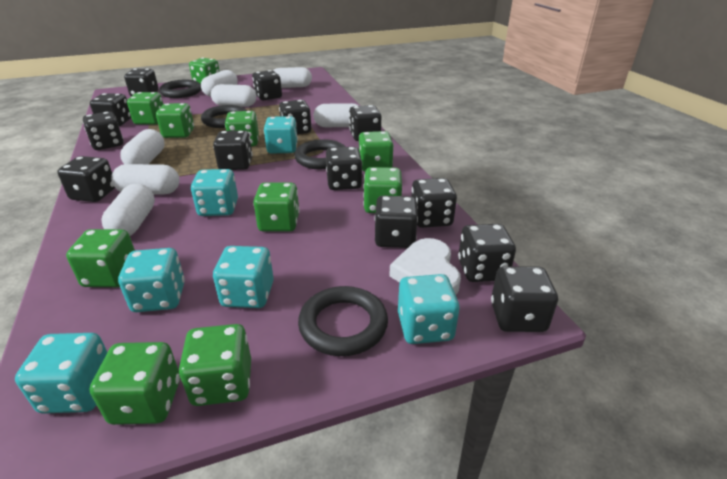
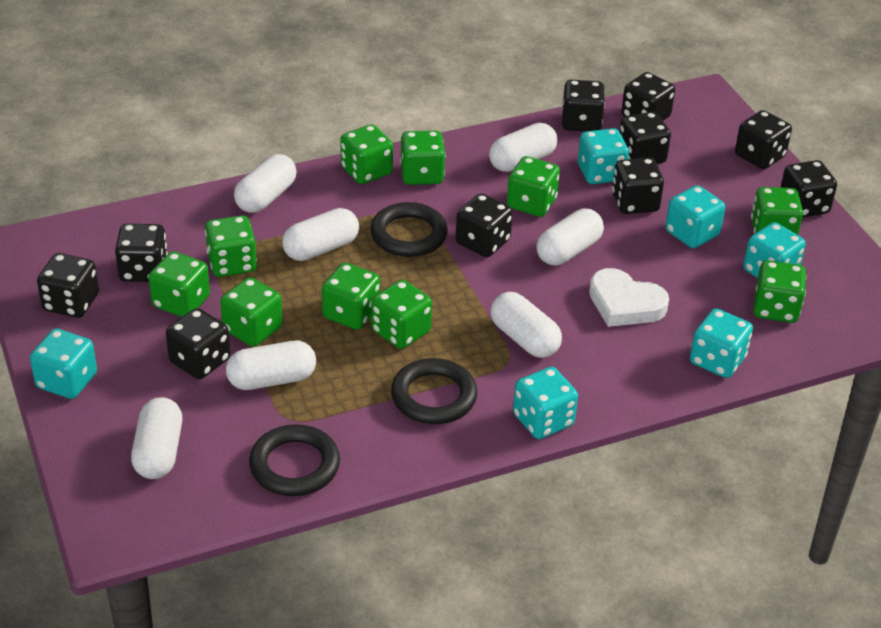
black dice: [57,156,115,202] [83,111,123,150] [90,93,131,126] [124,69,159,96] [213,130,253,170] [252,70,282,100] [279,100,312,134] [326,147,362,190] [349,105,381,141] [375,196,418,248] [411,178,457,228] [458,224,516,282] [491,266,558,332] = 13 -> [37,253,99,318] [115,224,168,282] [166,308,230,379] [456,193,513,257] [562,80,605,132] [612,158,664,214] [619,112,671,164] [621,72,675,121] [735,110,792,169] [780,160,837,218] = 10
black ring: [159,80,201,98] [201,105,247,128] [294,139,346,169] [298,286,388,356] = 4 -> [249,425,340,496] [370,202,448,257] [391,358,477,424] = 3

